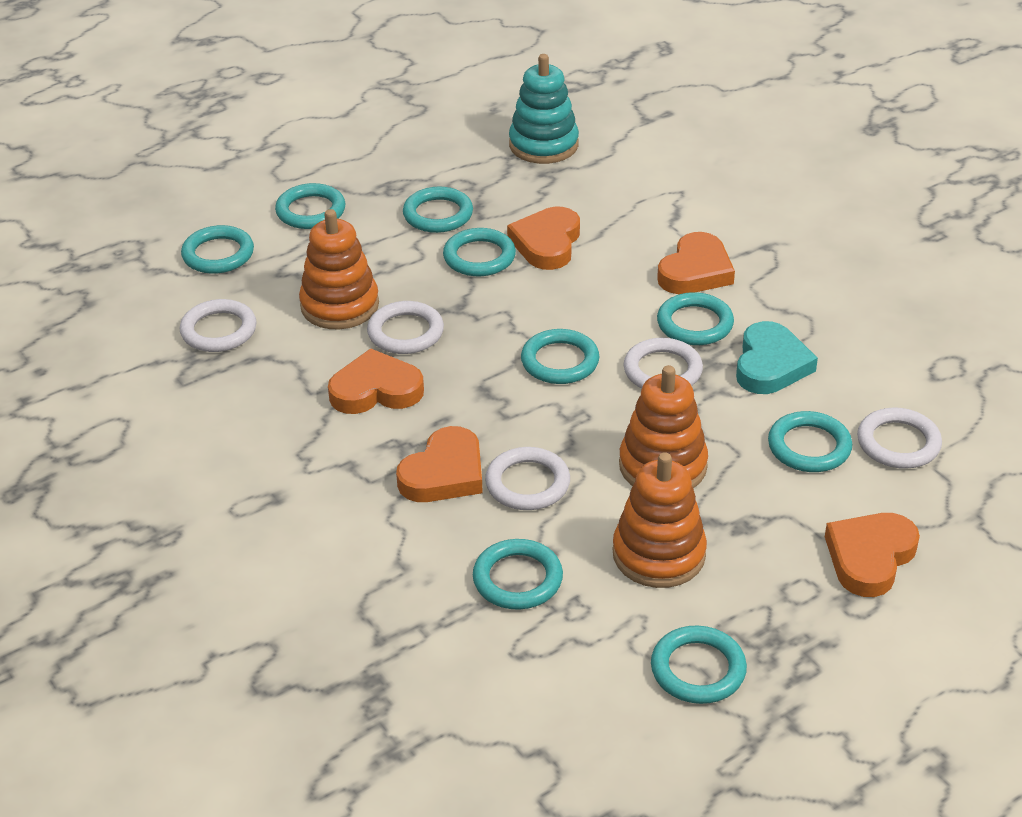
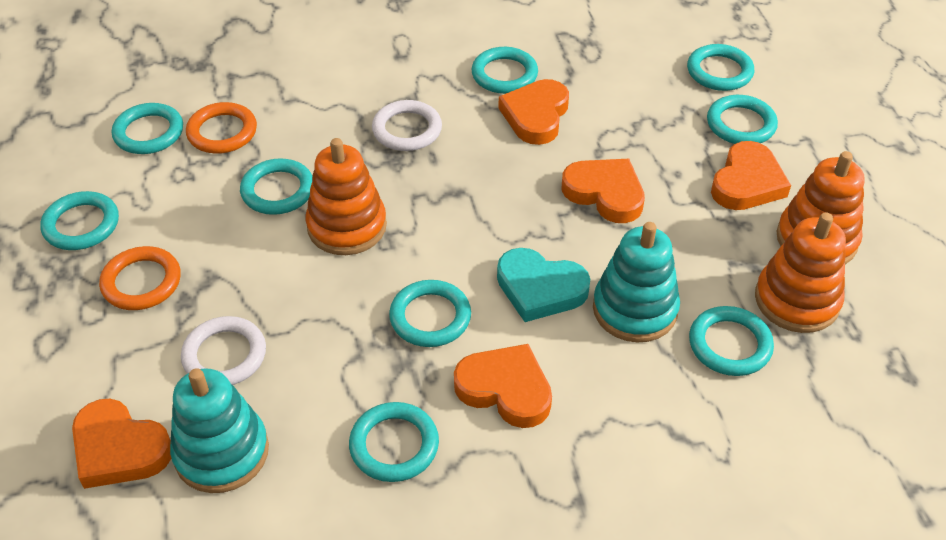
orange ring: none = 0 -> [99,246,181,310] [186,102,257,154] = 2
turquoise stacking toy: [509,54,579,164] = 1 -> [170,368,269,493] [593,222,680,343] = 2
white ring: [180,299,257,352] [367,301,444,354] [485,447,570,510] [624,338,703,388] [857,407,942,469] = 5 -> [181,316,266,385] [372,100,442,151] = 2

